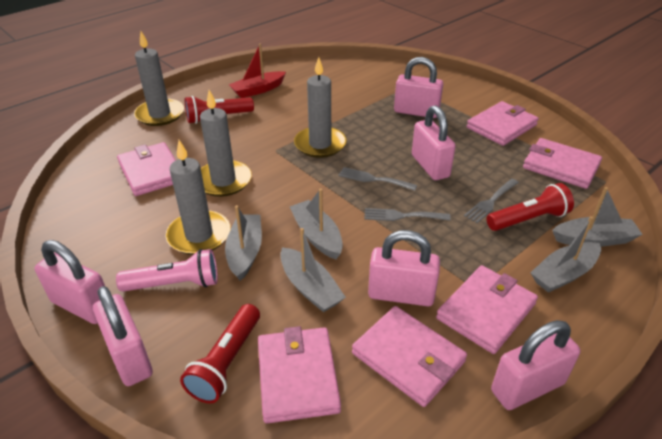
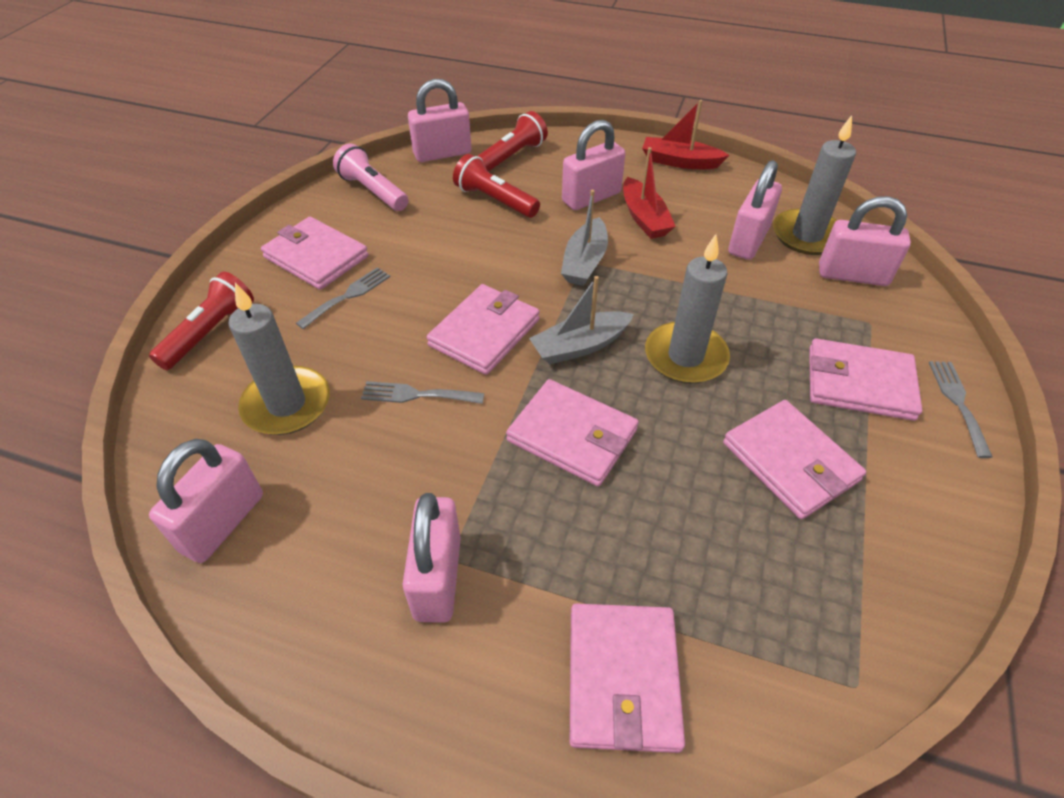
grey boat: [225,205,262,281] [280,228,346,312] [290,188,343,259] [530,216,601,293] [552,187,643,247] = 5 -> [529,276,634,365] [561,190,608,286] = 2
grey candle: [134,31,184,126] [166,140,231,255] [200,90,252,197] [294,57,346,158] = 4 -> [228,283,330,435] [645,234,730,384] [773,115,856,255] = 3
red boat: [229,44,286,98] = 1 -> [623,147,676,239] [642,100,729,169] = 2

